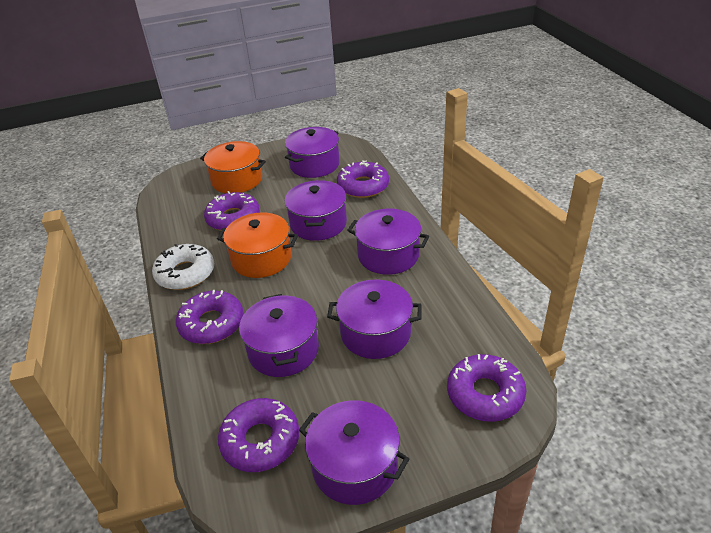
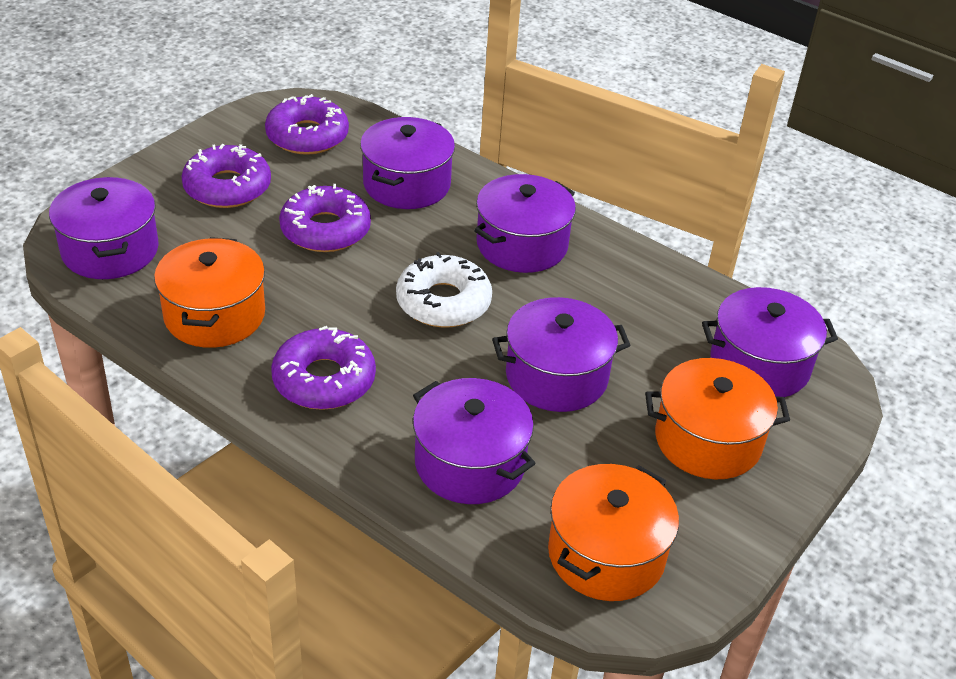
orange pot: [200,141,266,193] [217,213,298,278] = 2 -> [154,237,265,348] [548,464,679,601] [645,358,790,479] = 3
purple donut: [176,290,244,344] [204,191,260,231] [218,398,299,472] [337,160,389,198] [447,354,526,422] = 5 -> [181,144,271,208] [265,94,349,155] [271,326,376,410] [279,184,371,252] = 4

